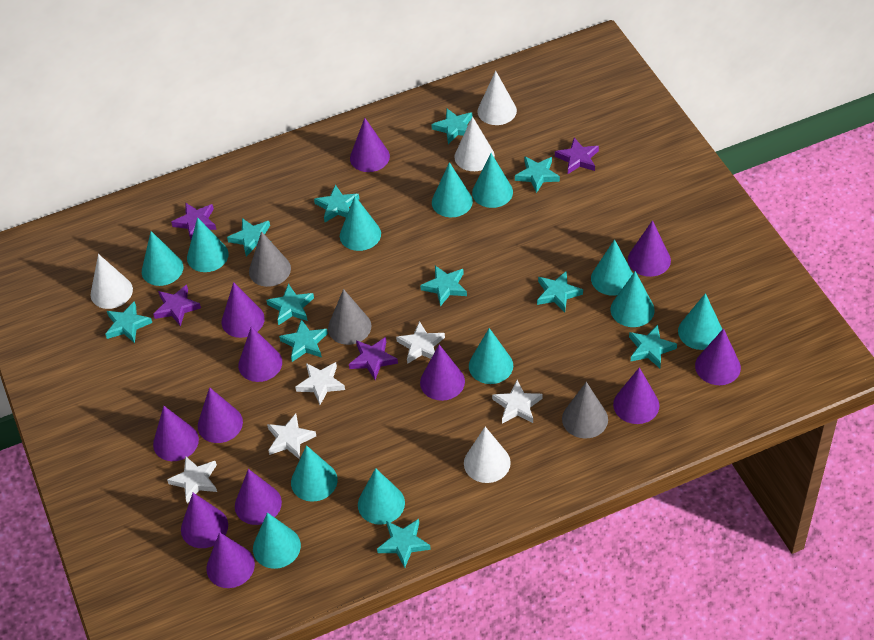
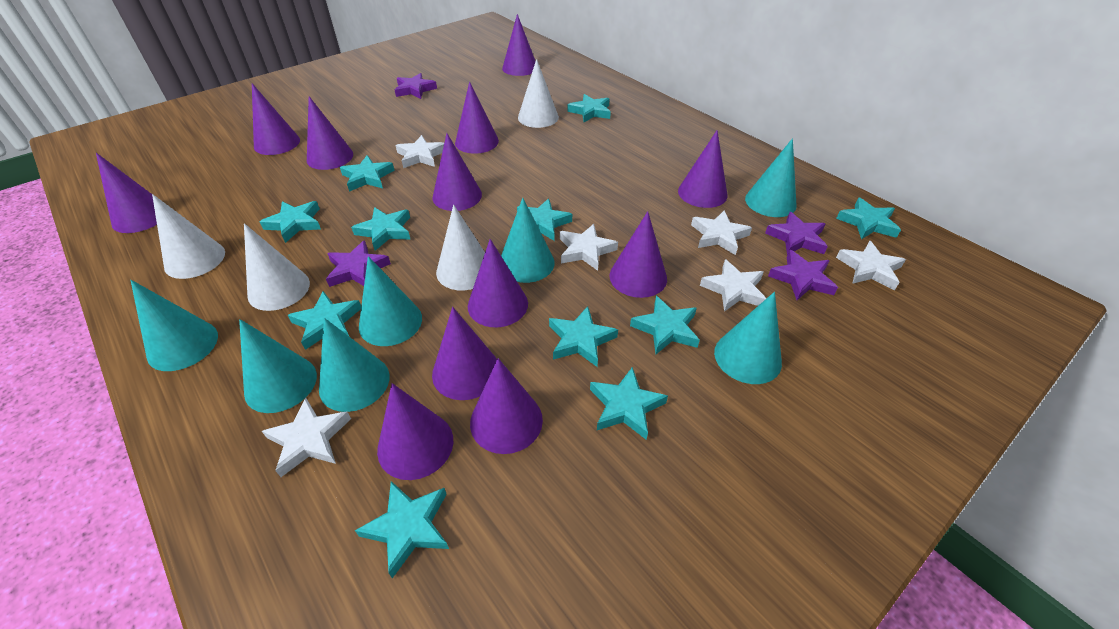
grey cone: [249,231,291,287] [328,289,371,345] [562,382,608,439] = 3 -> none = 0
turquoise cone: [142,231,183,286] [187,217,229,272] [253,512,301,569] [291,445,338,502] [340,196,381,251] [358,468,405,525] [432,162,473,217] [469,328,513,384] [472,153,513,208] [591,239,633,296] [611,271,655,327] [678,293,722,350] = 12 -> [131,280,218,371] [239,319,317,413] [319,318,390,412] [359,256,422,346] [501,198,555,283] [714,292,782,384] [745,138,797,217] = 7
white star: [167,456,217,504] [267,414,316,459] [295,362,345,405] [396,321,445,364] [492,380,542,424] = 5 -> [262,398,351,477] [395,135,444,168] [560,224,618,271] [691,211,752,255] [700,259,766,312] [836,241,906,290] = 6

